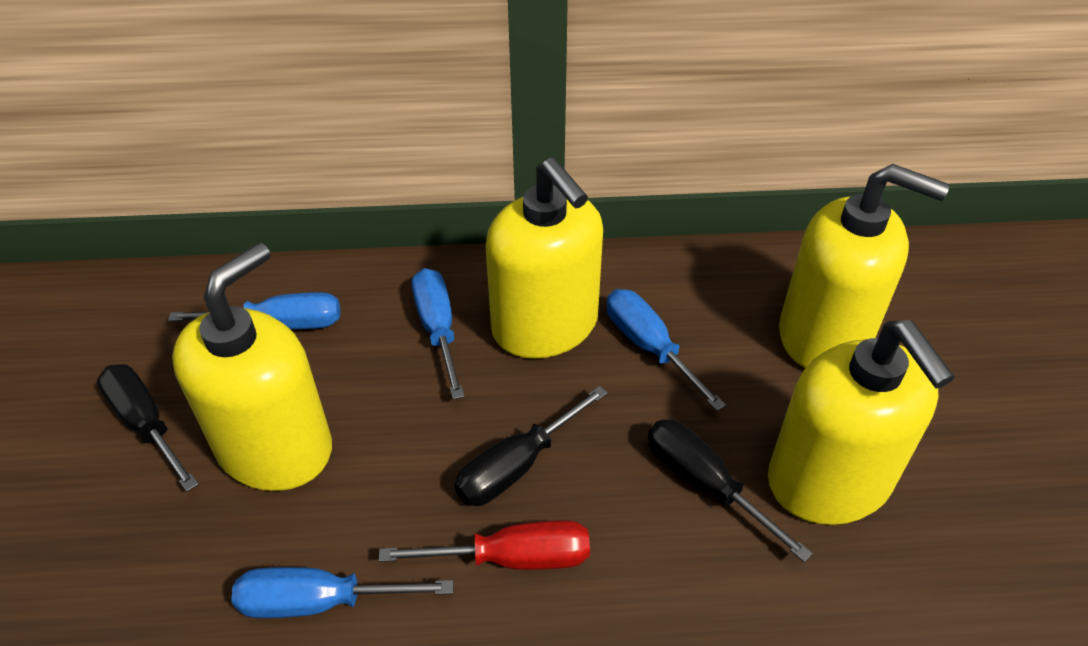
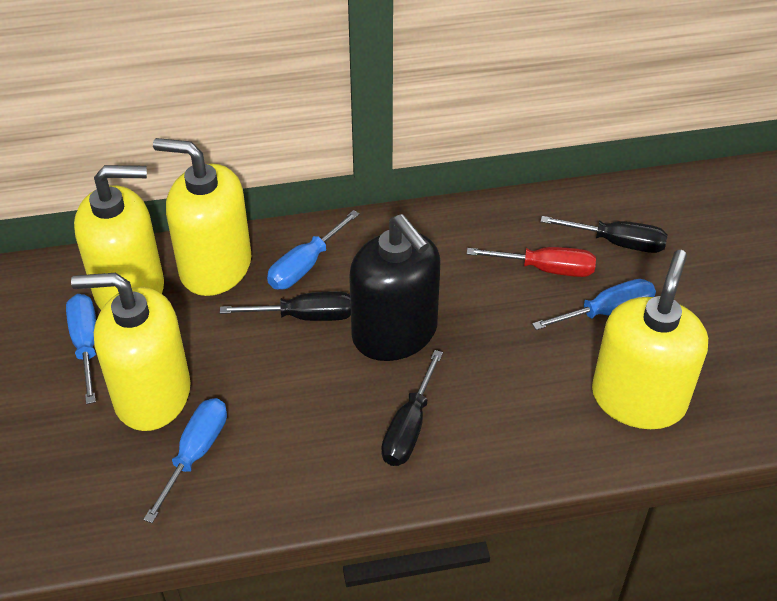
black soap dispenser: none = 0 -> [349,214,441,361] = 1

